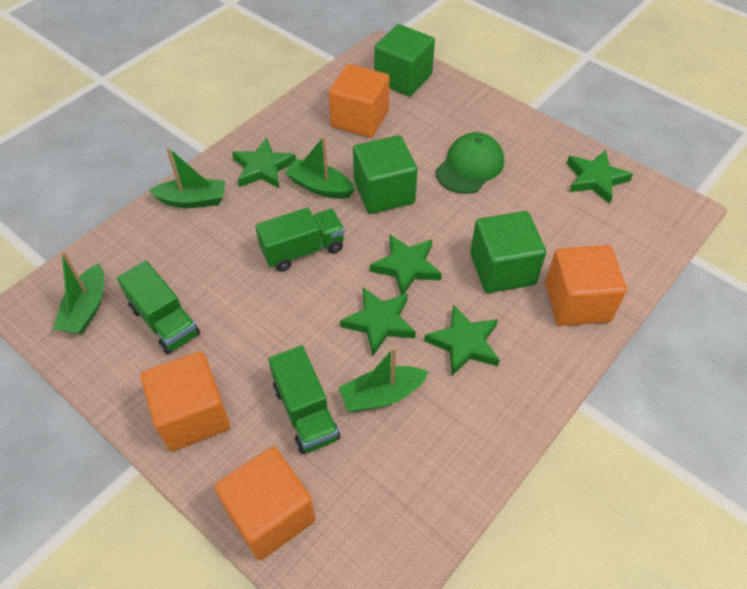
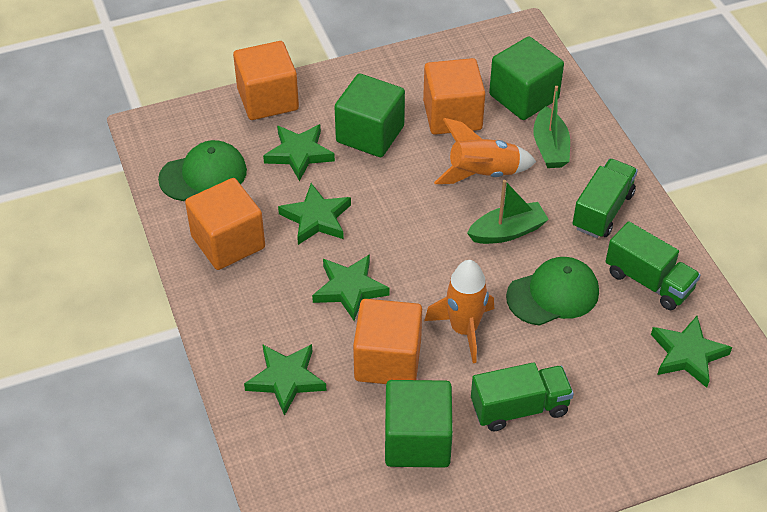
green boat: [53,251,104,335] [149,147,225,208] [285,136,355,199] [339,347,429,412] = 4 -> [467,180,549,244] [534,86,570,168] = 2
green cap: [436,132,504,194] = 1 -> [158,140,247,201] [506,257,599,326] = 2
orange rocket: none = 0 -> [424,260,494,363] [434,118,536,184] = 2

